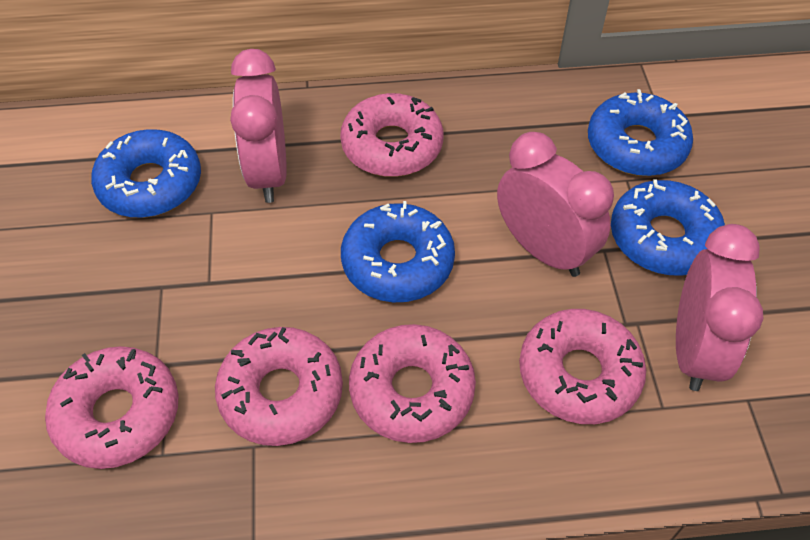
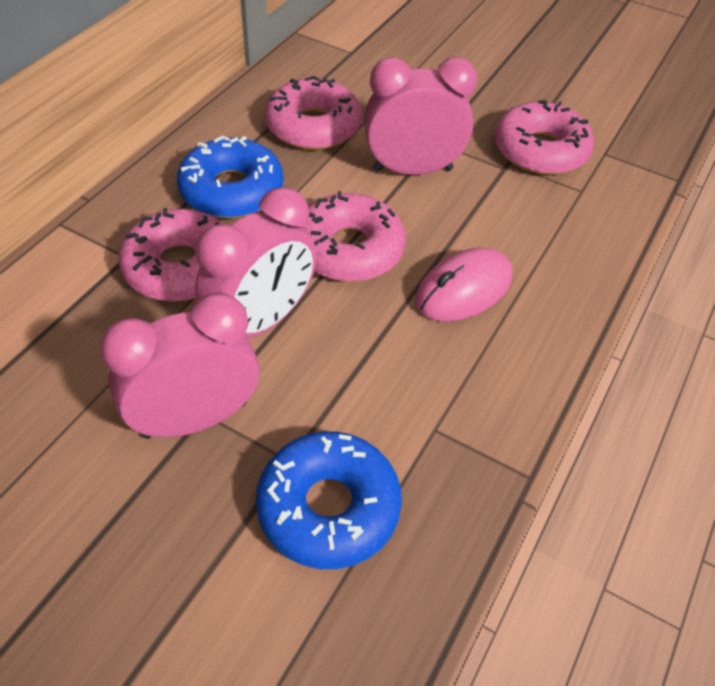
blue donut: [91,129,201,218] [341,201,455,302] [588,89,693,176] [611,179,725,275] = 4 -> [177,136,284,218] [256,432,402,569] = 2
pink donut: [45,346,179,469] [215,327,343,446] [340,93,443,177] [349,324,476,443] [519,309,646,424] = 5 -> [118,208,223,302] [265,76,362,150] [302,191,406,282] [495,100,594,175] = 4
pink mouse: none = 0 -> [415,248,513,321] = 1

